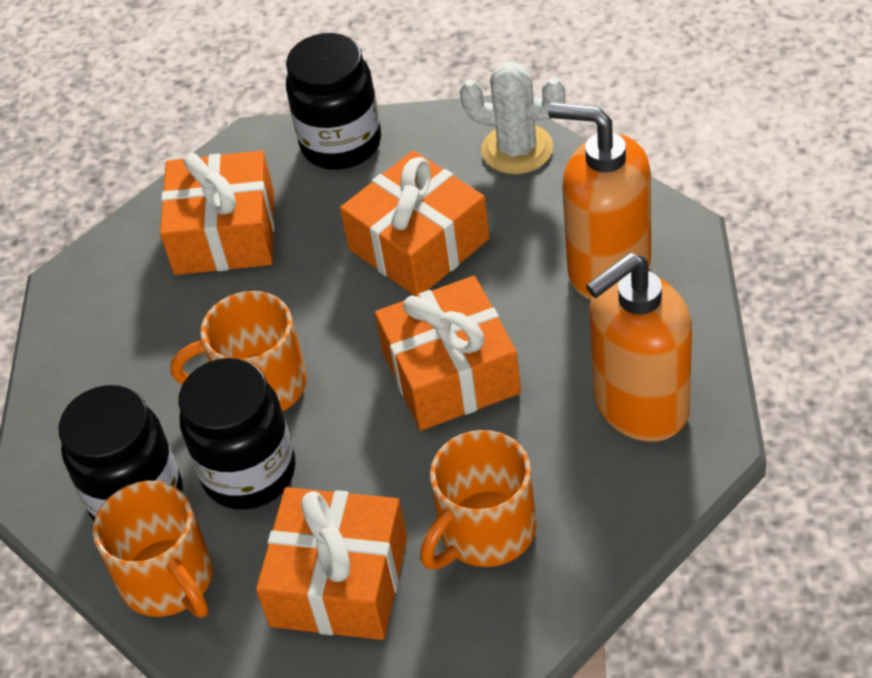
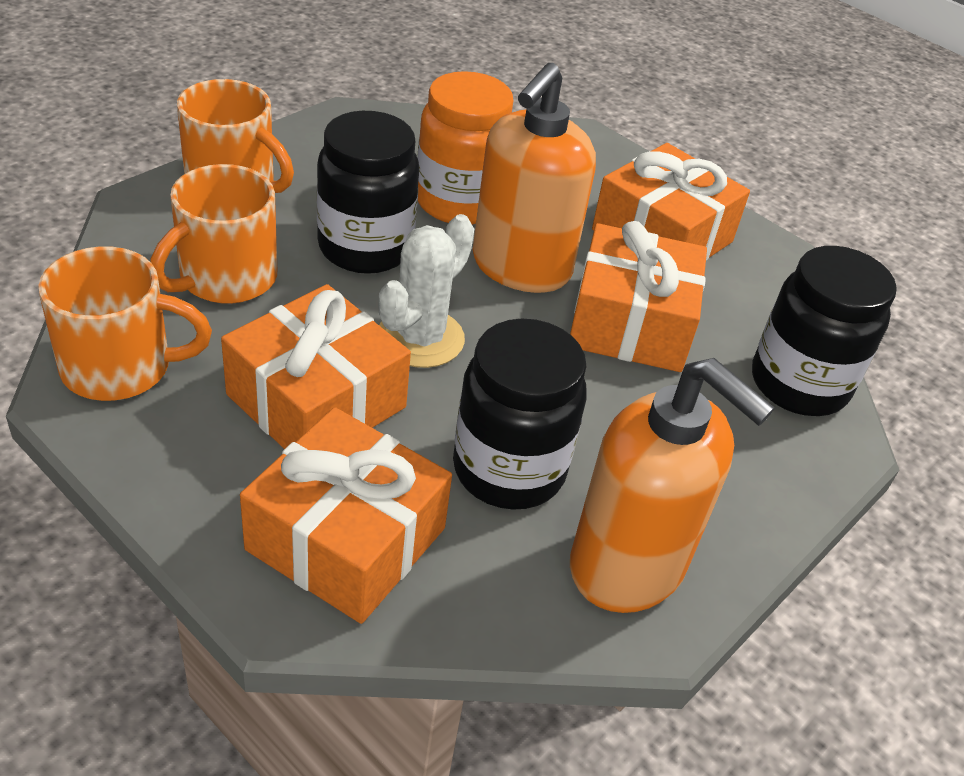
orange jar: none = 0 -> [417,71,514,225] = 1

